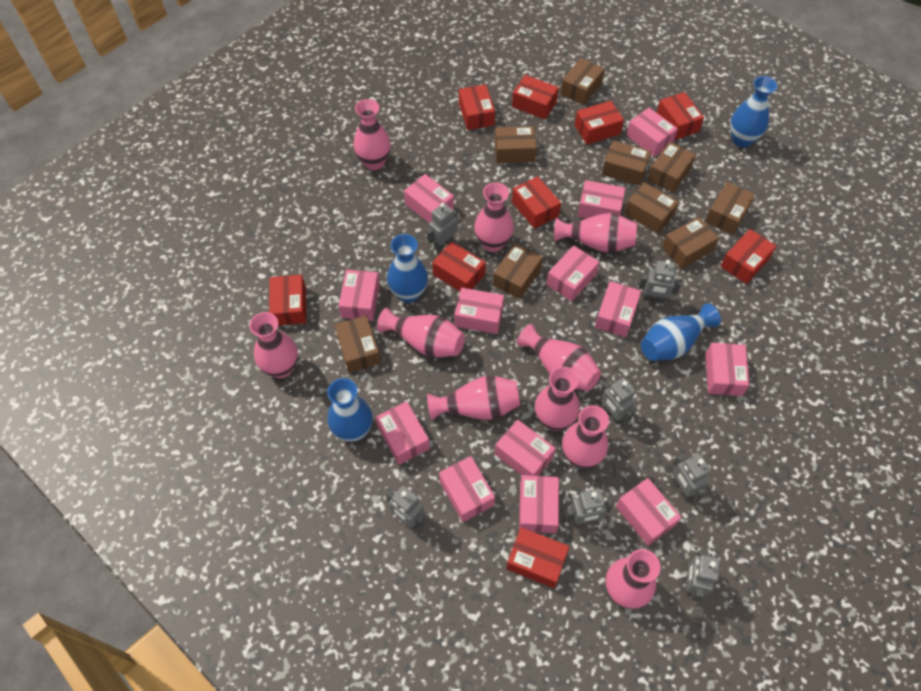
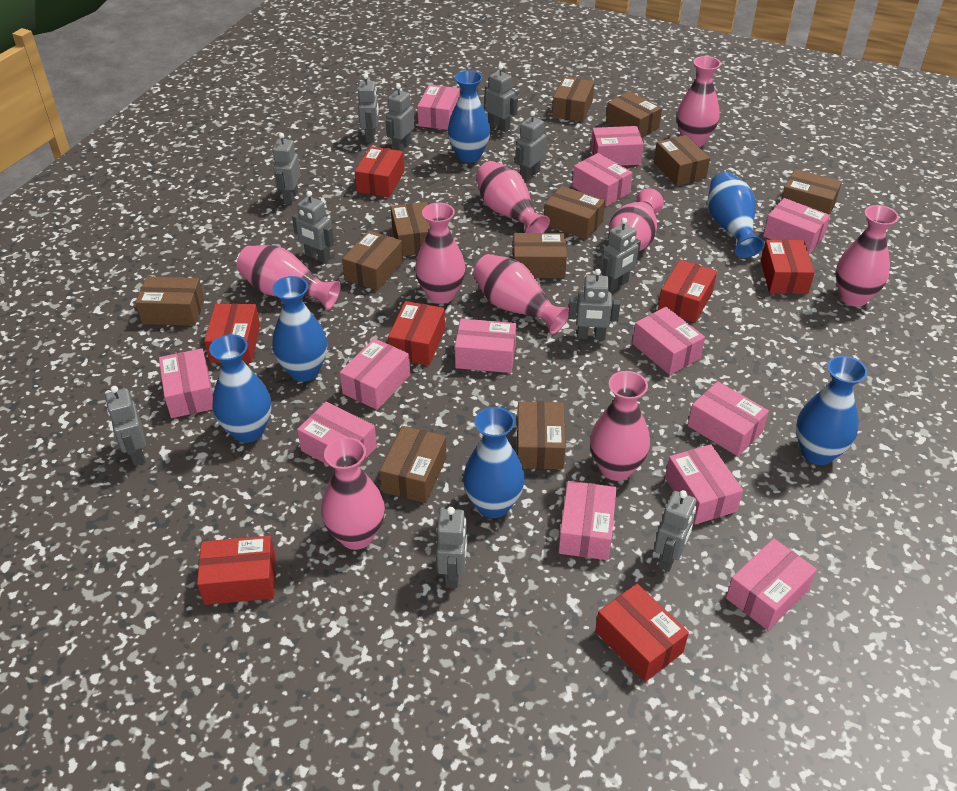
blue vase: [327,378,373,442] [387,234,428,303] [641,304,721,361] [730,76,778,147] = 4 -> [209,334,271,443] [272,276,327,382] [448,71,490,163] [463,407,525,518] [707,172,764,258] [796,356,867,465] = 6
brown box: [335,315,381,373] [493,243,543,299] [495,126,537,163] [561,58,605,105] [602,140,651,186] [624,182,679,234] [647,142,696,193] [662,217,719,269] [705,182,755,235] = 9 -> [135,277,204,326] [342,230,403,291] [380,426,447,503] [391,202,430,256] [513,233,567,278] [517,401,565,469] [544,186,605,240] [552,77,594,122] [606,91,662,138] [654,135,710,186] [781,169,842,215] = 11
grey robot: [386,486,425,529] [427,203,457,252] [565,488,613,526] [600,378,635,425] [639,260,682,304] [672,454,711,501] [686,549,720,601] = 7 -> [105,386,146,466] [273,133,301,204] [292,191,334,263] [358,74,379,143] [386,84,415,151] [436,507,467,588] [485,65,518,132] [515,111,546,181] [568,269,620,340] [601,218,641,292] [654,490,696,572] = 11
pink vase: [249,312,298,378] [353,99,391,170] [377,308,465,358] [427,376,520,420] [474,182,514,252] [517,324,601,391] [535,367,580,431] [554,213,637,253] [562,405,609,469] [605,549,661,609] = 10 -> [236,245,341,310] [321,437,385,550] [415,203,465,304] [473,254,569,335] [476,161,550,233] [590,371,650,481] [609,188,664,251] [677,56,721,147] [836,205,899,307] = 9
red box: [269,275,306,326] [432,242,486,291] [459,84,495,130] [506,527,569,588] [512,75,559,119] [512,176,561,229] [575,101,624,144] [657,92,704,140] [720,229,777,284] = 9 -> [197,536,276,605] [204,304,260,363] [355,146,404,197] [388,301,445,366] [595,584,689,682] [658,260,717,323] [761,240,815,294] = 7

